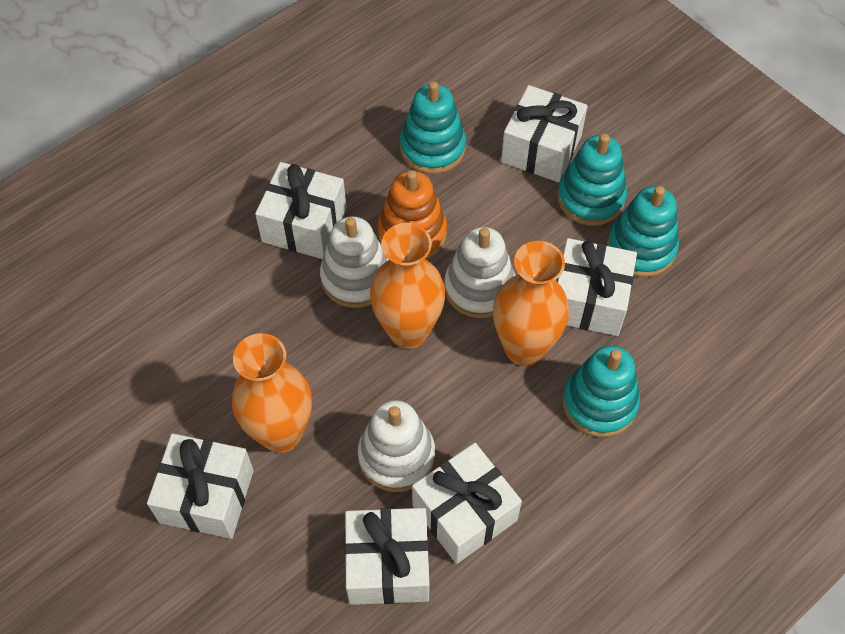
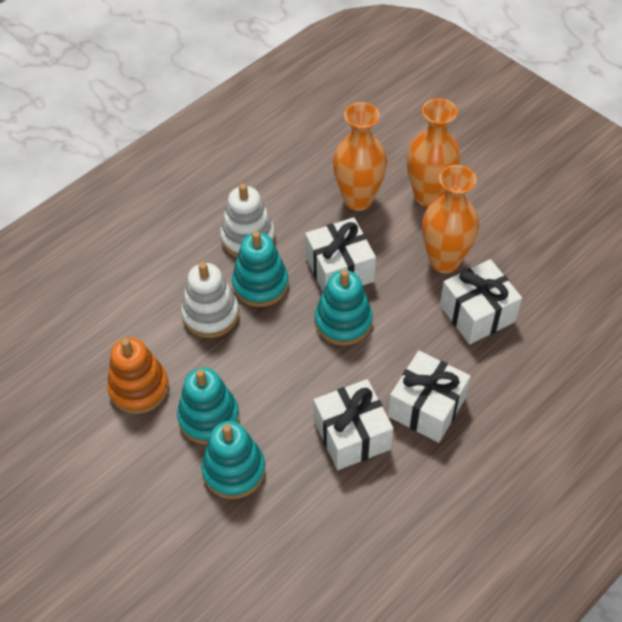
white gift: [147,433,254,539] [255,162,346,259] [345,508,430,605] [412,443,522,564] [501,85,588,182] [557,238,637,336] = 6 -> [305,217,376,292] [313,379,394,470] [388,351,471,443] [440,259,522,344] = 4
white stacking toy: [320,216,389,308] [358,400,435,492] [444,227,515,318] = 3 -> [181,262,239,338] [220,184,275,257] = 2

